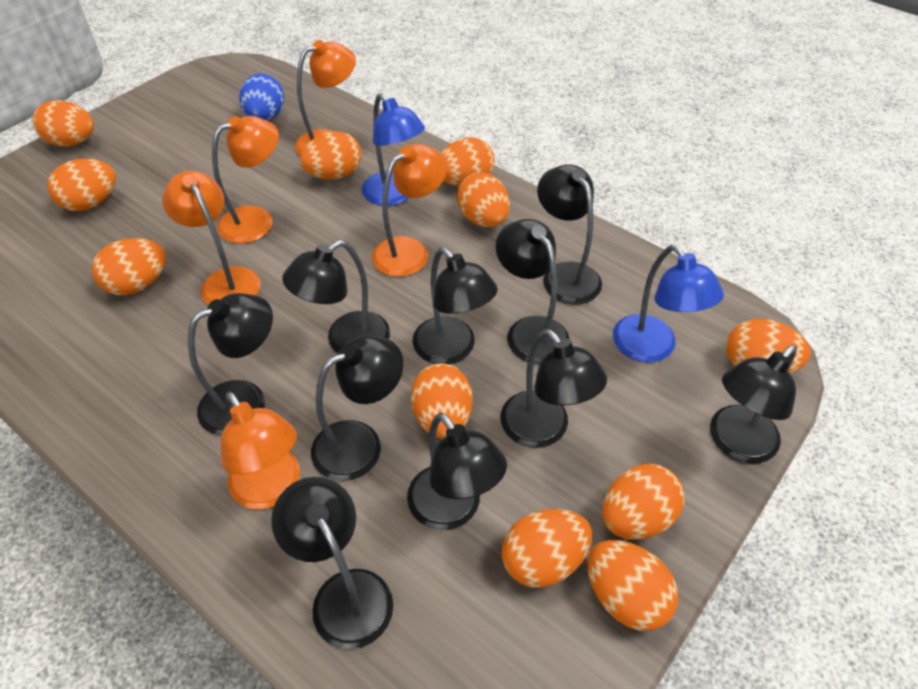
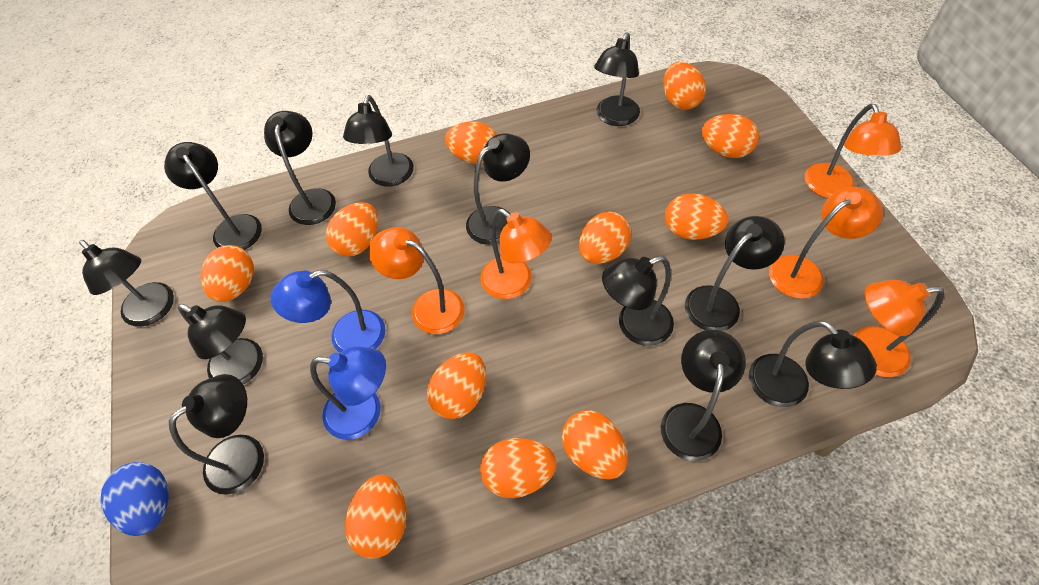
black lamp: [188,293,273,435] [271,477,393,649] [282,240,390,354] [311,336,403,481] [407,413,507,530] [413,247,498,365] [496,219,569,364] [500,329,607,448] [537,165,602,305] [710,345,797,464] = 10 -> [79,240,174,327] [164,142,262,250] [169,374,264,495] [177,304,263,384] [264,111,336,225] [343,95,414,187] [466,133,530,245] [594,32,640,126] [602,256,674,346] [661,330,746,461] [685,216,785,331] [749,320,877,407] = 12

